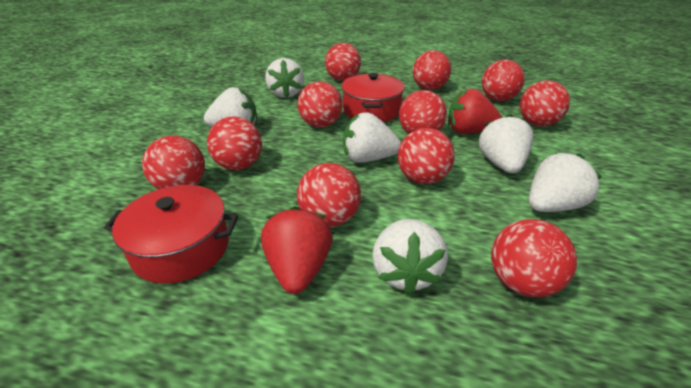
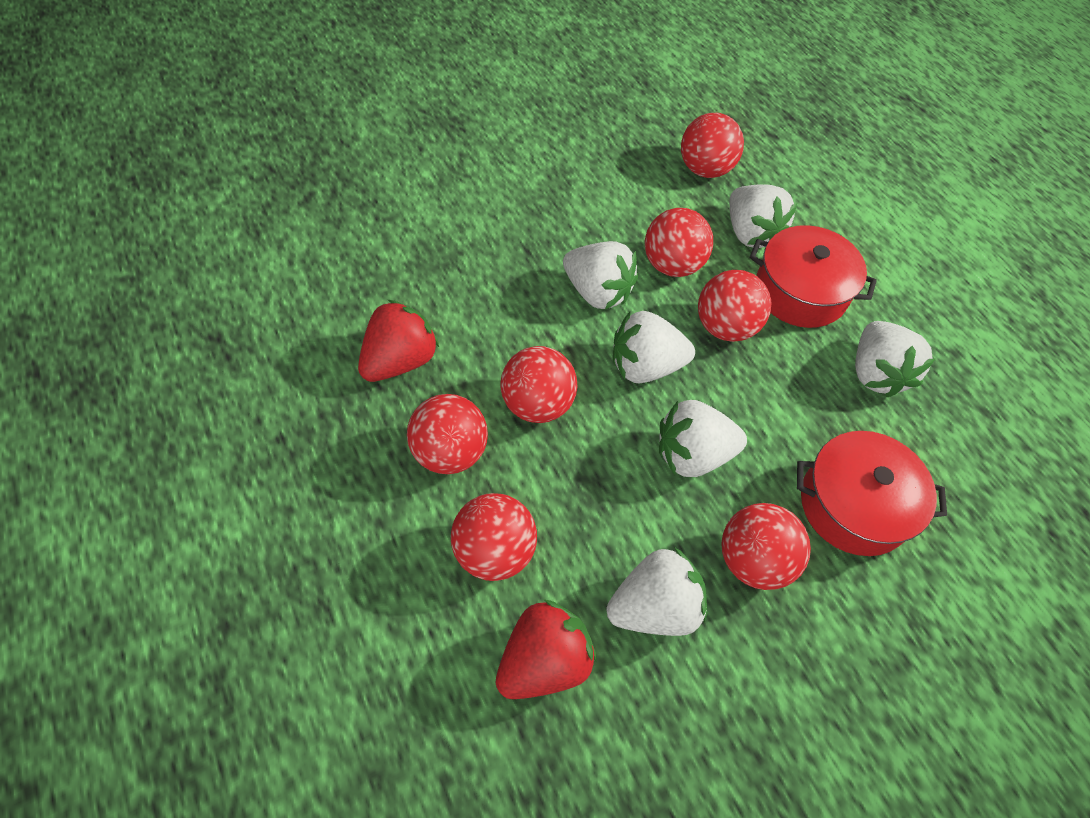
red ball: [142,136,205,189] [207,117,262,170] [297,81,342,127] [297,163,361,227] [325,43,361,81] [398,128,455,184] [399,90,447,134] [413,50,451,90] [482,60,525,101] [491,219,577,297] [520,80,570,126] = 11 -> [407,394,488,474] [451,493,537,581] [500,346,577,423] [645,208,713,277] [681,113,744,178] [698,270,771,342] [721,503,811,590] = 7

